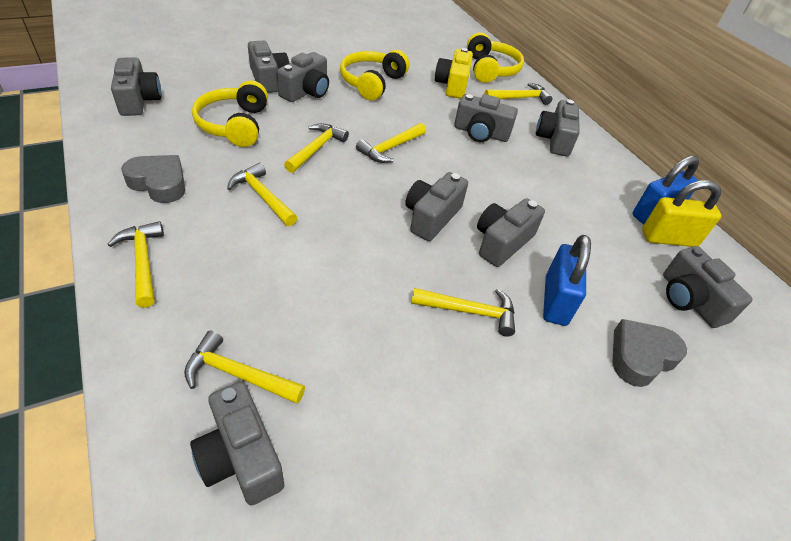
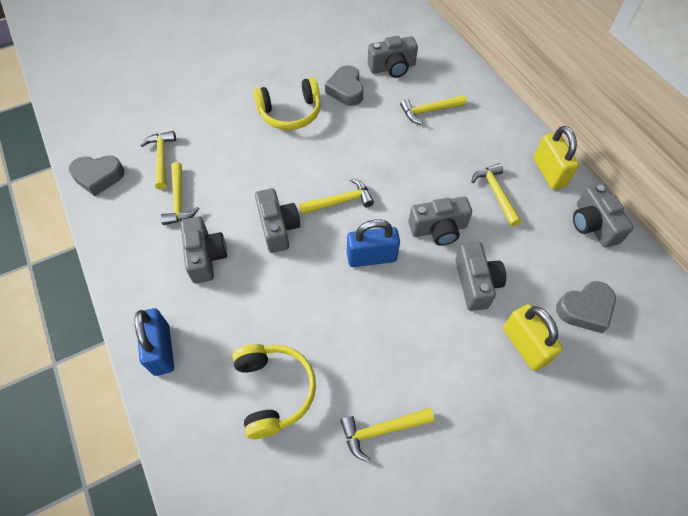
grey camera: [111,57,162,116] [190,382,284,506] [248,40,289,93] [277,52,329,102] [405,172,468,241] [454,94,518,142] [477,198,545,267] [536,100,580,156] [663,246,753,328] = 9 -> [181,217,227,284] [255,188,300,253] [368,36,418,78] [408,197,472,246] [456,242,506,311] [573,183,634,248] = 6
grey heart: [121,155,185,203] [612,319,687,387] = 2 -> [69,155,125,196] [325,65,363,106] [556,281,616,333] = 3
yellow camera: [435,48,473,99] = 1 -> none = 0
yellow hammer: [107,221,164,308] [184,330,305,404] [227,163,297,226] [284,123,349,173] [356,123,426,163] [411,288,515,337] [484,83,552,105] = 7 -> [141,131,176,190] [160,162,199,225] [299,178,374,214] [340,408,434,462] [400,95,467,125] [471,163,521,226] = 6
yellow headphones: [192,80,268,147] [340,50,409,100] [467,32,524,83] = 3 -> [232,344,316,439] [253,77,321,130] = 2
yellow padlock: [642,180,721,247] = 1 -> [503,304,563,371] [534,126,579,189] = 2

